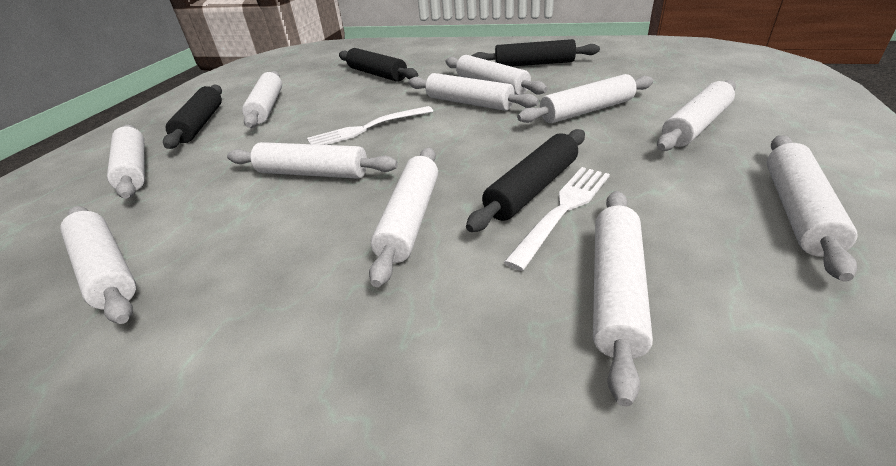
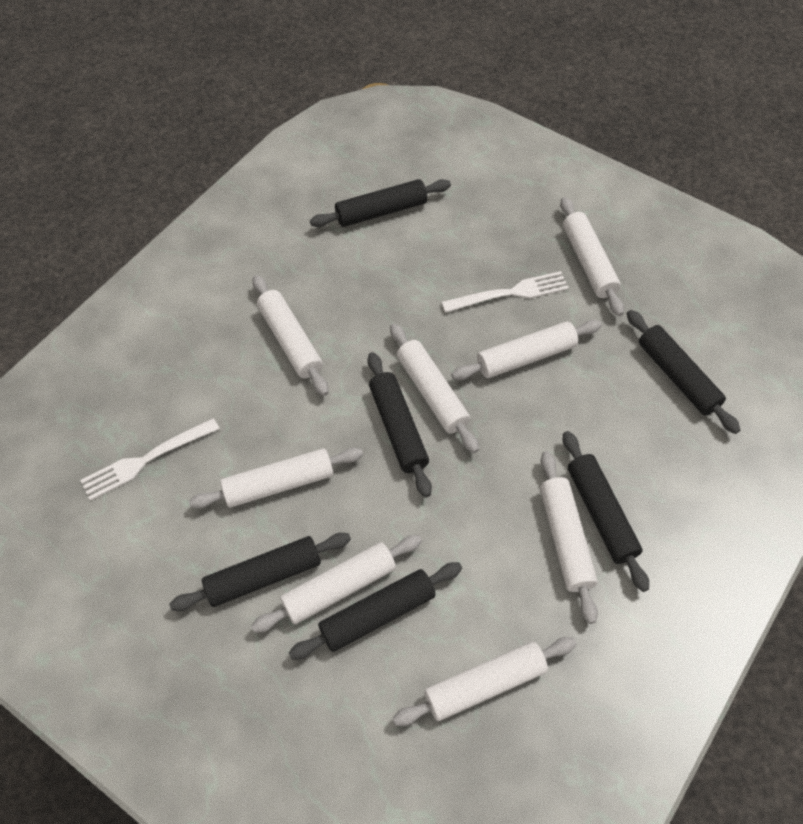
black rolling pin: [163,84,222,149] [339,48,418,82] [466,129,585,232] [472,39,600,67] = 4 -> [169,533,351,611] [289,562,462,660] [310,179,451,227] [368,352,432,497] [563,431,649,592] [627,310,740,434] = 6
white rolling pin: [60,206,137,324] [107,124,145,199] [227,142,398,179] [242,71,282,128] [369,148,438,287] [408,73,539,111] [446,55,548,95] [517,74,653,123] [593,191,653,407] [657,80,736,151] [767,135,857,282] = 11 -> [189,447,363,509] [251,535,422,633] [252,275,329,396] [390,324,479,453] [393,637,576,726] [451,320,602,380] [540,451,598,624] [560,197,624,316] = 8

